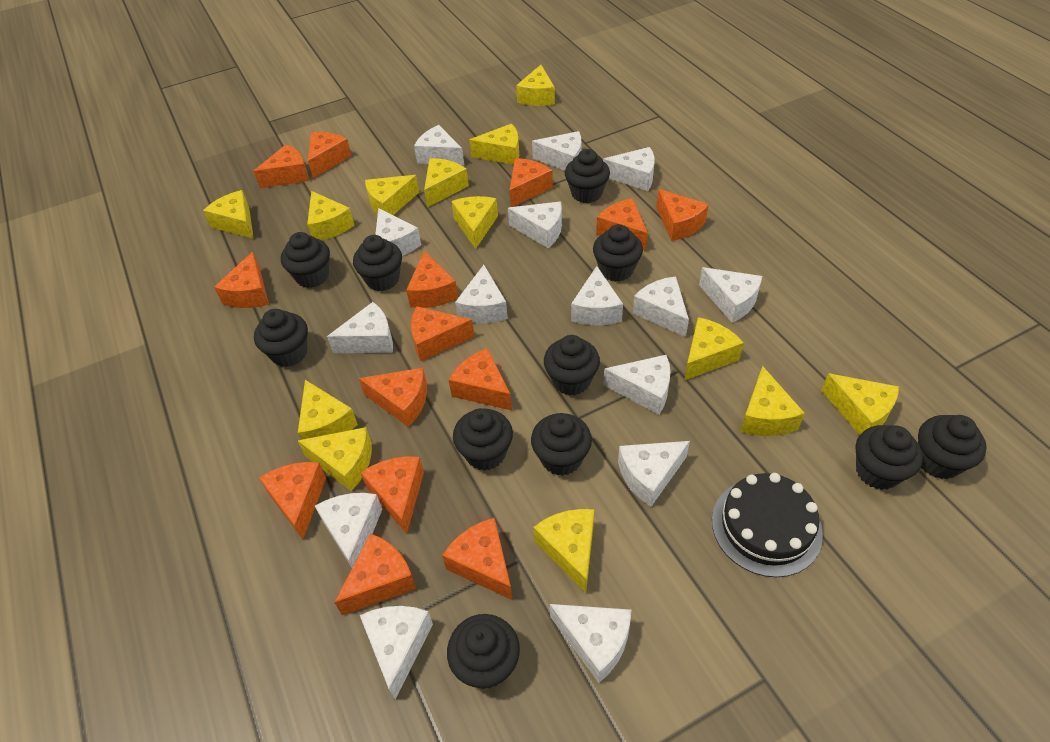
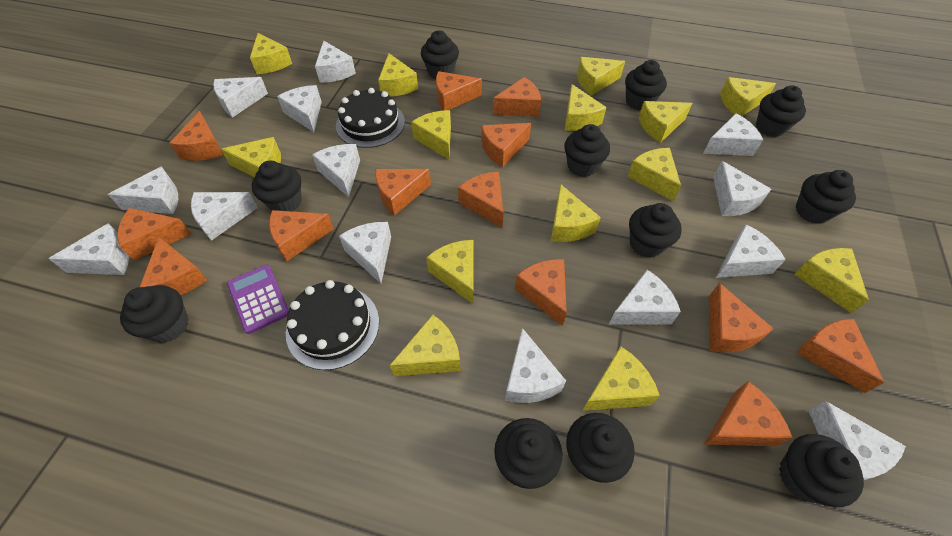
black cake: [712,473,823,577] = 1 -> [286,280,379,370] [336,88,405,148] = 2
orange cheese: [214,252,269,308] [253,144,309,188] [259,462,326,539] [308,132,351,178] [334,533,417,615] [359,368,427,427] [360,456,424,534] [406,251,458,308] [411,306,474,361] [442,518,513,600] [449,348,512,411] [510,158,553,207] [596,198,648,251] [656,189,709,241] = 14 -> [117,208,191,261] [140,237,207,295] [169,111,223,161] [269,210,334,261] [375,169,431,216] [436,71,482,110] [458,172,503,228] [481,123,531,167] [493,77,541,117] [515,259,567,326] [703,381,793,446] [709,283,774,352] [796,319,885,393] = 13
purple calculator: none = 0 -> [227,265,289,334] = 1
white cheese: [315,493,382,568] [327,302,393,353] [360,606,433,700] [375,208,421,256] [414,125,464,165] [455,265,508,323] [508,202,562,248] [532,131,581,171] [550,604,631,683] [571,266,623,325] [603,147,654,191] [603,355,671,414] [618,441,690,507] [633,276,689,337] [699,267,763,323] = 15 -> [48,223,129,275] [108,166,178,214] [191,192,258,241] [213,77,268,118] [277,85,322,132] [312,144,360,197] [315,41,356,83] [339,222,391,284] [505,328,566,403] [609,270,681,324] [703,113,763,156] [713,161,771,216] [716,224,786,278] [808,401,906,480] = 14
yellow cheese: [203,190,254,239] [298,380,358,440] [298,427,372,491] [307,191,354,240] [365,175,419,215] [424,158,469,207] [451,196,498,249] [469,124,519,165] [516,65,555,106] [533,509,594,593] [684,317,744,381] [740,366,805,436] [821,373,899,435] = 13 -> [221,137,281,177] [250,33,292,74] [378,53,418,96] [390,315,461,376] [411,110,451,160] [426,240,473,304] [551,184,601,242] [565,84,606,131] [577,57,625,96] [582,346,660,411] [627,148,681,202] [638,101,692,143] [720,77,776,116] [794,248,869,313] = 14

